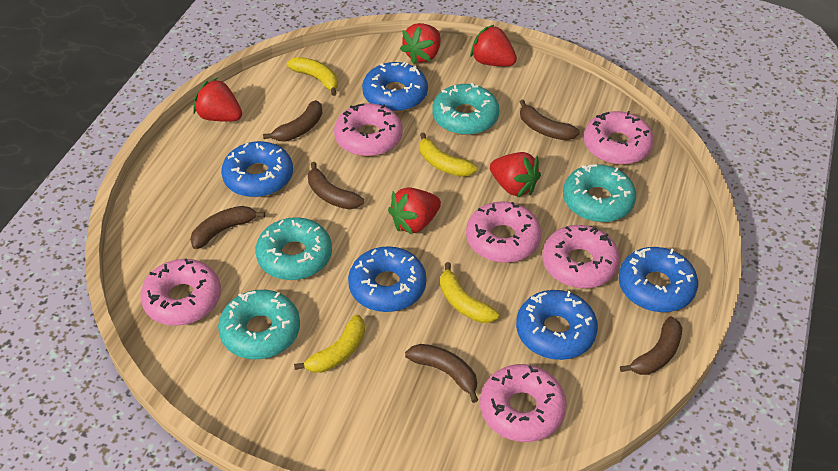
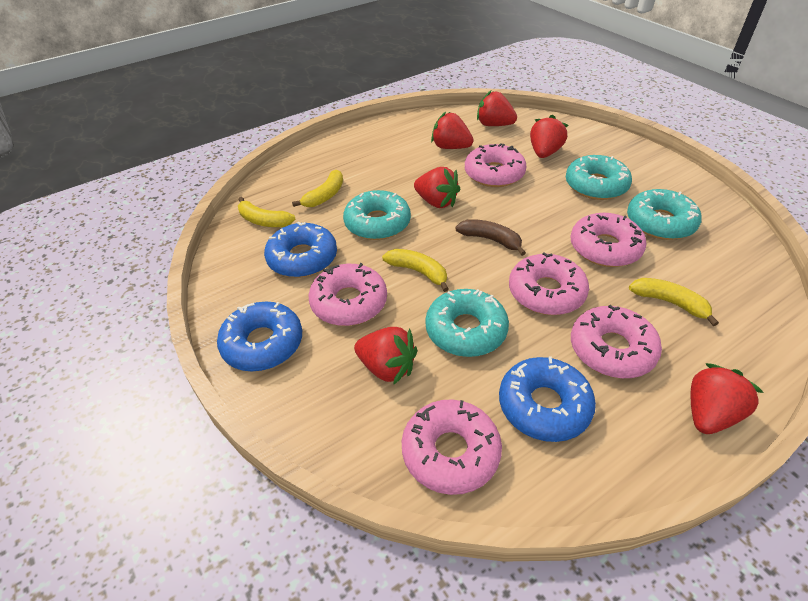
blue donut: [221,141,293,197] [348,246,426,312] [362,62,428,112] [516,290,598,360] [619,247,698,312] = 5 -> [217,302,302,371] [264,221,337,277] [499,356,596,442] = 3
brown banana: [190,206,265,249] [263,100,322,142] [308,162,364,210] [405,344,478,403] [519,100,580,140] [620,316,682,375] = 6 -> [455,219,526,256] = 1
red strawberry: [193,78,242,122] [388,187,441,235] [400,23,440,64] [470,25,517,66] [490,152,541,197] = 5 -> [354,327,417,385] [414,167,460,208] [431,112,474,149] [477,91,517,126] [530,115,568,158] [691,363,764,434] = 6

